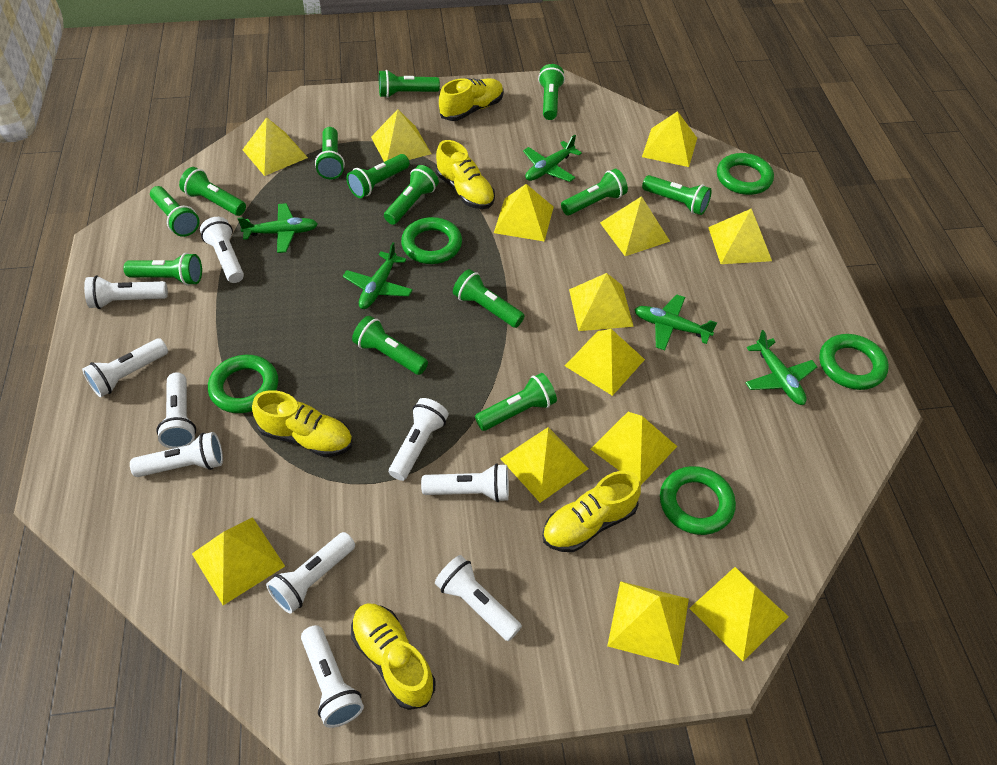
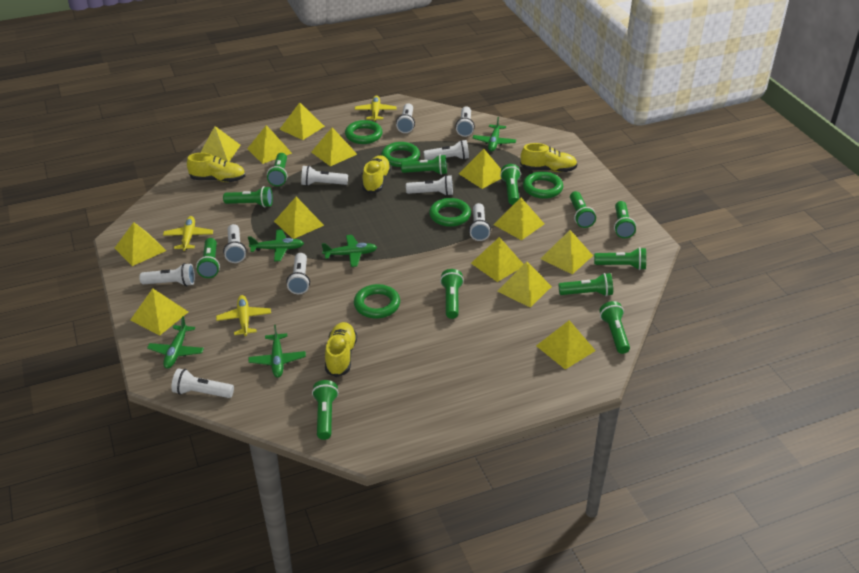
green flashlight: [123,253,202,285] [150,186,199,237] [179,167,246,216] [315,127,345,179] [347,154,410,198] [352,316,428,375] [379,70,440,98] [384,165,439,225] [453,269,524,328] [475,373,557,431] [538,64,565,120] [561,169,628,215] [642,175,712,215] = 13 -> [196,238,220,278] [223,186,273,208] [267,153,287,186] [312,380,339,440] [401,155,447,175] [440,269,464,319] [500,164,521,205] [559,273,613,296] [570,191,596,228] [594,247,646,270] [599,301,630,354] [614,201,636,238] = 12
yellow plane: none = 0 -> [163,216,213,251] [216,295,271,336] [355,96,396,121] = 3
yellow shoe: [252,390,353,457] [351,603,435,710] [436,140,495,209] [439,78,504,121] [542,471,641,552] = 5 -> [187,153,245,182] [325,322,357,377] [362,155,391,194] [520,143,577,172] = 4

